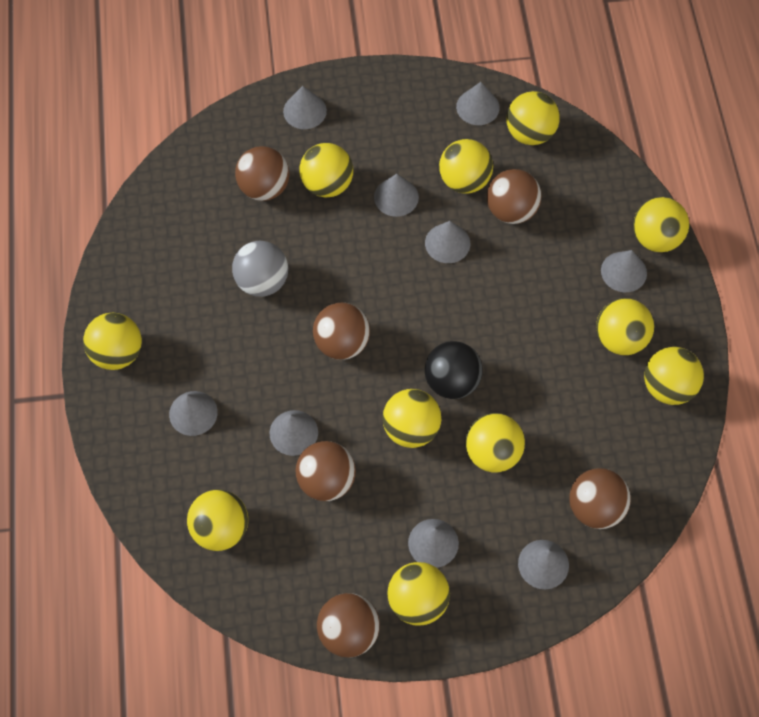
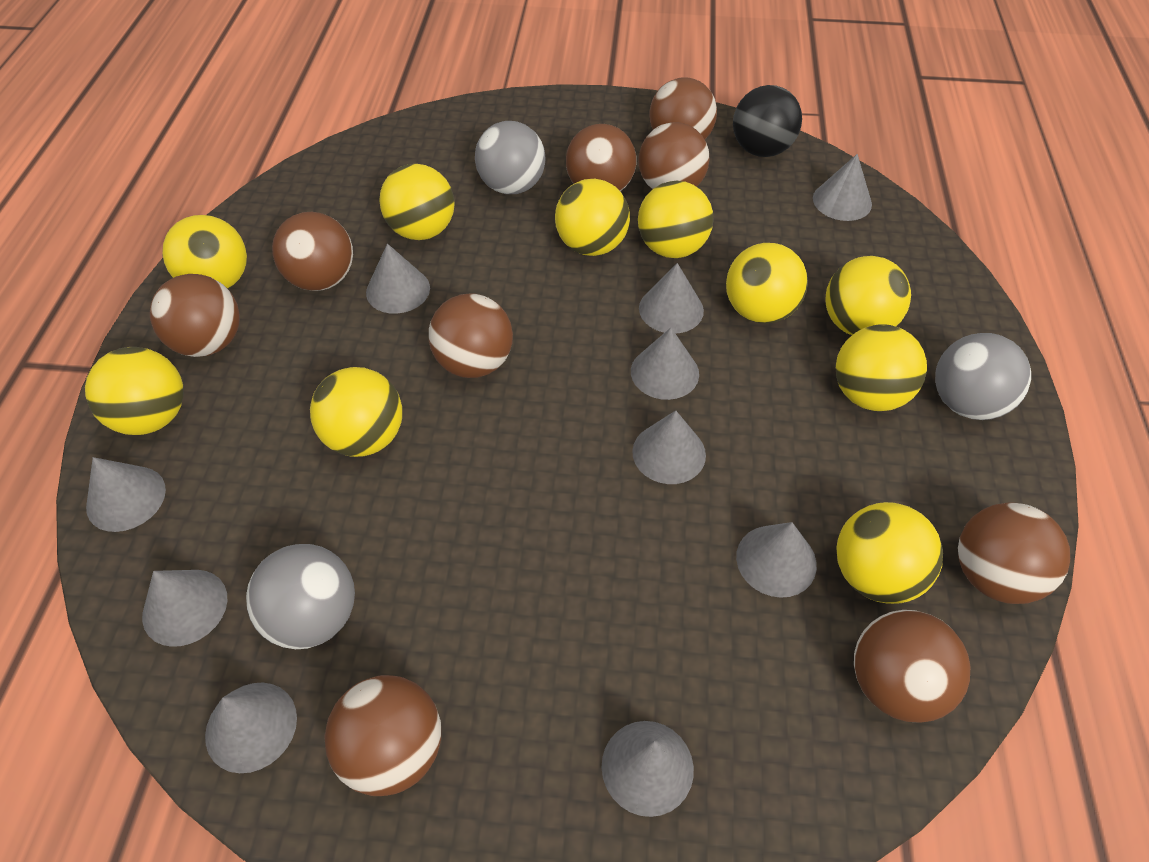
brown ball: [235,146,289,201] [296,441,356,501] [313,303,370,360] [317,593,380,657] [487,169,542,224] [569,468,631,529] = 6 -> [150,274,240,357] [272,212,353,291] [324,675,441,796] [429,293,513,378] [566,124,636,191] [638,122,710,189] [650,78,717,139] [854,610,970,723] [958,502,1070,604] = 9
grey ball: [232,241,288,297] = 1 -> [246,544,355,649] [475,121,545,194] [935,333,1031,420] = 3
grey cone: [169,391,218,436] [270,410,318,456] [283,86,327,129] [374,174,419,217] [408,519,459,568] [425,221,470,263] [456,82,500,125] [518,540,569,589] [601,250,647,292] = 9 -> [86,457,166,532] [142,570,227,647] [205,683,297,773] [366,244,430,314] [602,721,694,817] [631,328,699,400] [632,411,706,484] [639,263,704,333] [736,522,817,598] [813,154,872,221] = 10
yellow ball: [83,313,142,370] [187,489,248,551] [299,143,353,198] [383,389,441,448] [387,562,450,626] [439,139,493,194] [465,413,525,473] [506,91,560,145] [596,298,654,355] [633,197,689,252] [644,347,704,405] = 11 -> [85,347,184,435] [162,215,247,289] [310,367,402,457] [379,164,455,240] [555,179,630,256] [638,181,713,258] [726,243,808,324] [826,256,911,335] [836,324,927,411] [836,502,943,604] = 10

